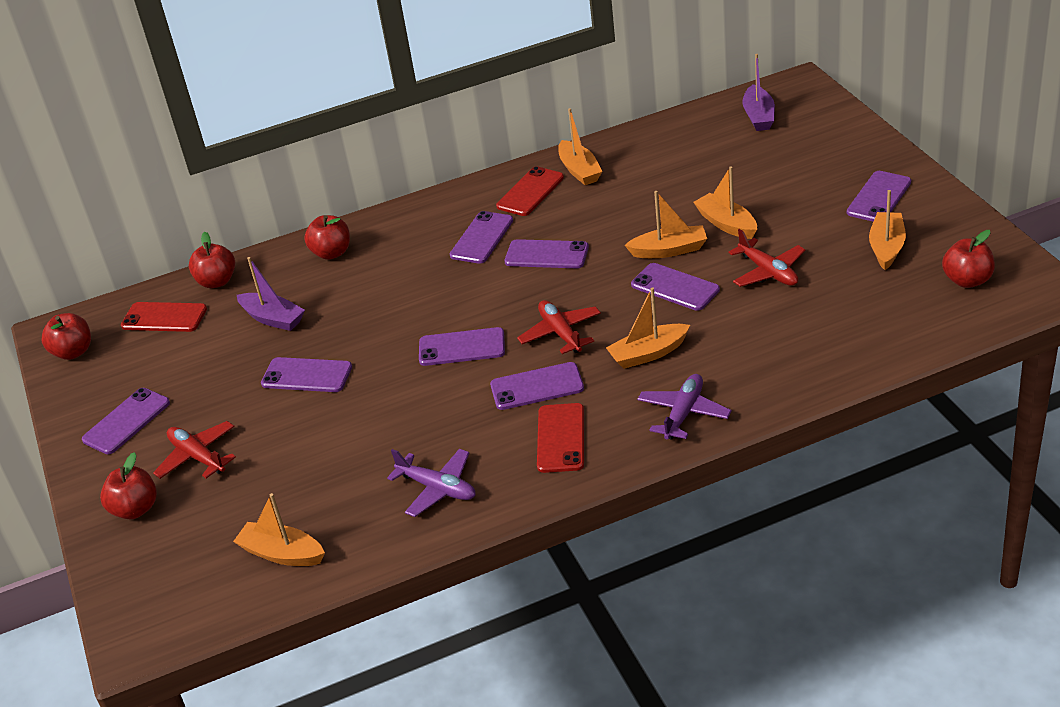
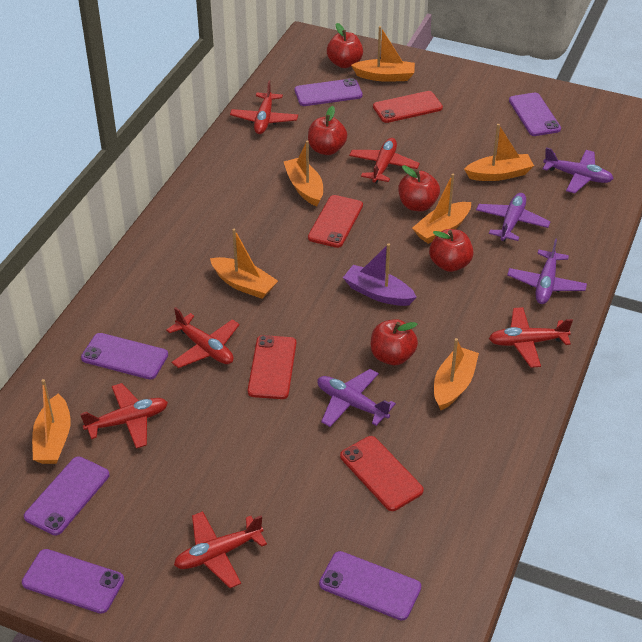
orange boat: [233,493,325,566] [558,108,603,185] [606,287,690,369] [625,191,707,258] [693,166,757,239] [869,190,906,270] = 6 -> [32,379,71,464] [210,229,278,299] [284,140,323,206] [351,26,415,82] [412,174,471,244] [434,338,479,410] [464,124,534,181] = 7
purple boat: [237,257,305,331] [742,54,775,131] = 2 -> [343,243,417,306] = 1
purple phone: [82,388,170,454] [261,357,352,392] [419,327,505,366] [450,211,513,264] [490,362,584,410] [505,239,589,268] [631,263,720,311] [847,171,911,222] = 8 -> [22,549,124,614] [24,456,109,536] [81,333,168,379] [295,78,363,106] [319,551,421,621] [509,93,561,136] = 6
purple plane: [387,449,476,517] [637,374,731,440] = 2 -> [317,369,396,427] [476,193,551,241] [507,238,587,304] [543,147,614,194] = 4
red phone: [121,302,207,332] [496,166,564,216] [537,403,584,473] = 3 -> [248,335,296,399] [308,195,363,248] [340,436,424,511] [373,91,443,123] = 4
red plane: [153,421,236,479] [517,300,601,354] [728,229,806,287] = 3 -> [80,383,168,448] [166,307,239,368] [174,511,267,588] [230,80,298,134] [349,138,420,184] [489,307,573,368] = 6

